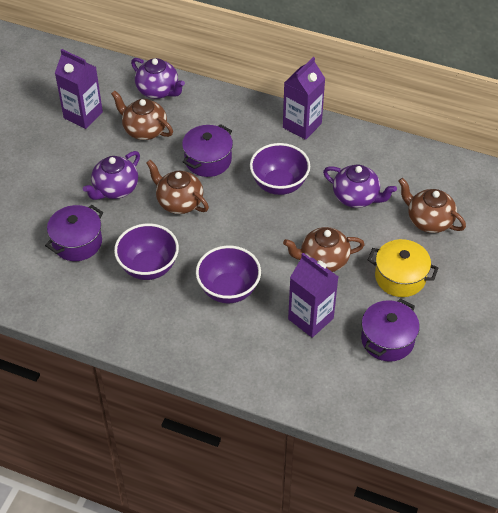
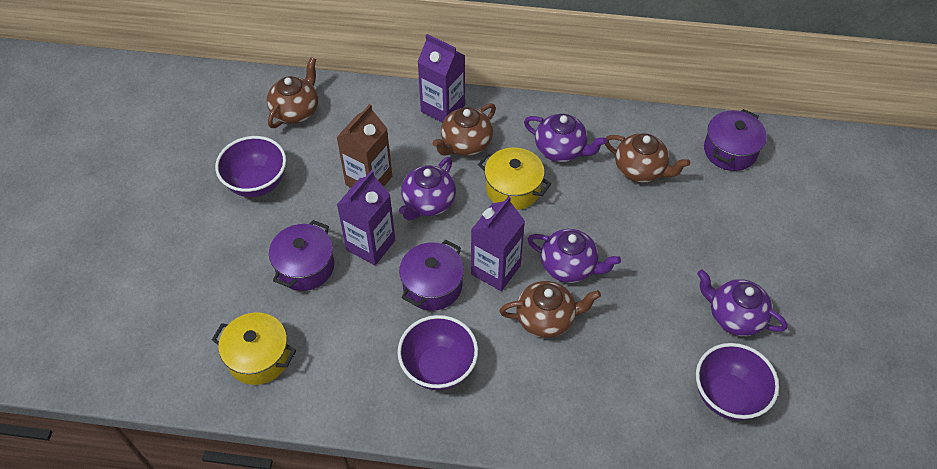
brown carton: none = 0 -> [336,104,392,188] = 1
purple teapot: [83,151,140,200] [131,58,185,99] [323,165,397,208] = 3 -> [399,157,456,221] [524,114,607,162] [527,229,621,283] [697,269,787,336] = 4
yellow pot: [368,239,438,297] = 1 -> [212,312,296,385] [478,147,551,210] = 2

